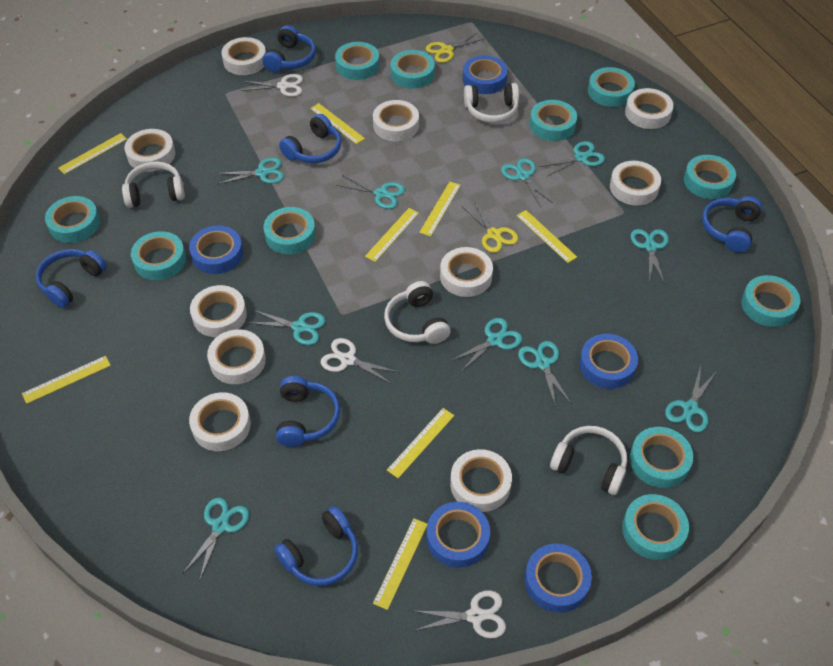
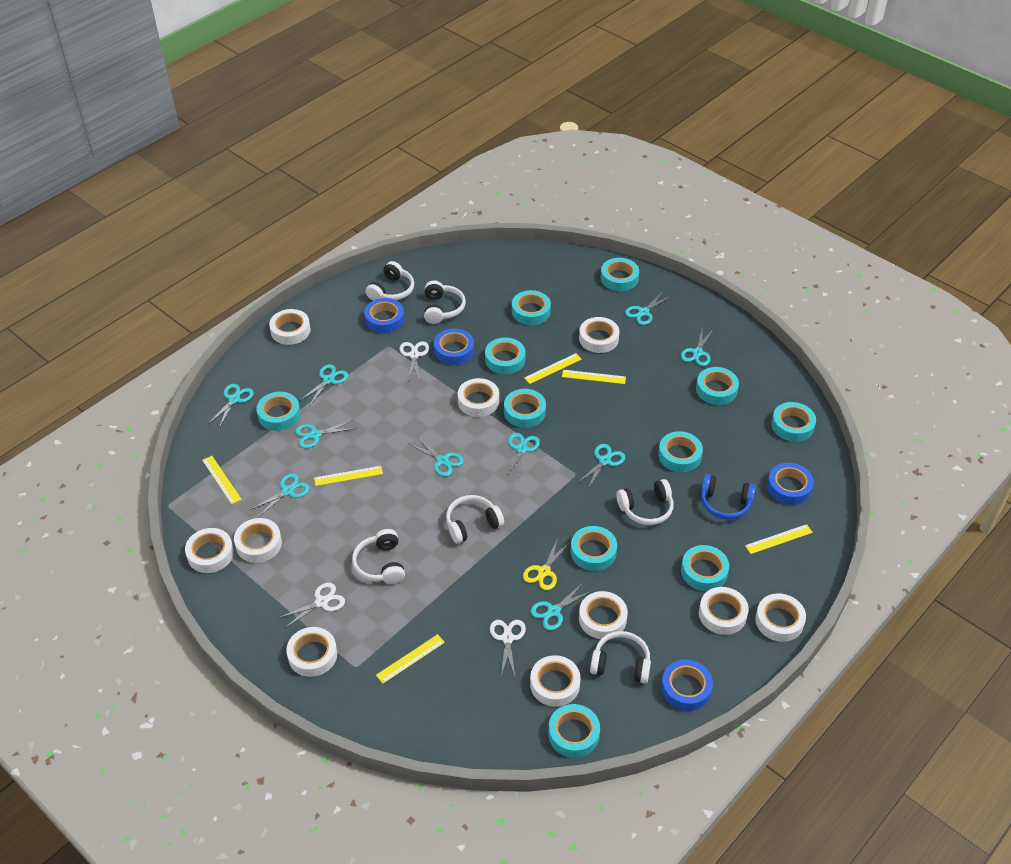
blue headphones: [36,249,107,308] [263,25,316,72] [274,506,358,586] [276,376,340,447] [279,114,341,163] [702,196,762,253] = 6 -> [701,474,756,520] = 1
blue tape: [189,226,243,274] [427,502,490,568] [463,55,507,94] [525,544,592,613] [579,334,638,389] = 5 -> [364,298,404,333] [434,329,474,365] [661,659,713,711] [767,463,814,505] = 4
white headphones: [122,161,185,208] [384,281,450,344] [464,83,519,123] [550,426,627,495] = 4 -> [352,529,405,584] [366,261,414,301] [424,280,466,324] [446,495,504,544] [590,631,651,684] [617,479,673,525] = 6
yellow ruler: [22,356,111,404] [58,133,127,174] [310,103,365,144] [365,208,419,262] [373,518,427,610] [387,408,454,478] [419,182,461,237] [517,210,577,263] = 8 -> [202,456,242,504] [314,466,383,486] [376,634,445,683] [524,353,582,384] [562,370,626,384] [745,524,813,554] = 6
yellow scissors: [426,32,485,63] [462,201,518,253] = 2 -> [523,538,570,590] = 1

